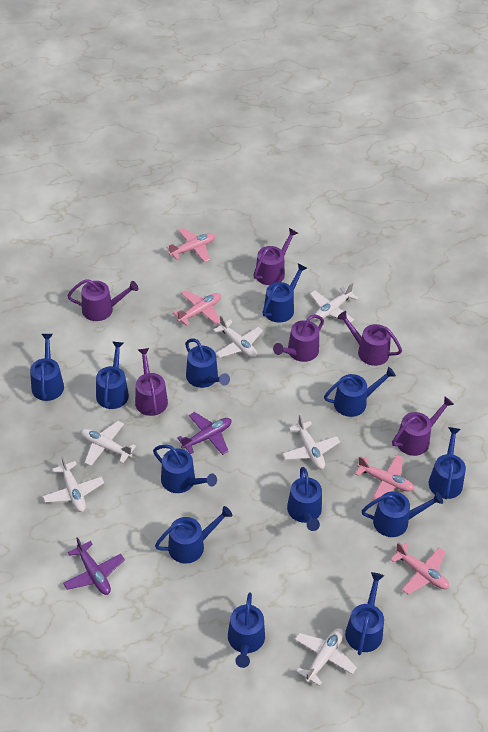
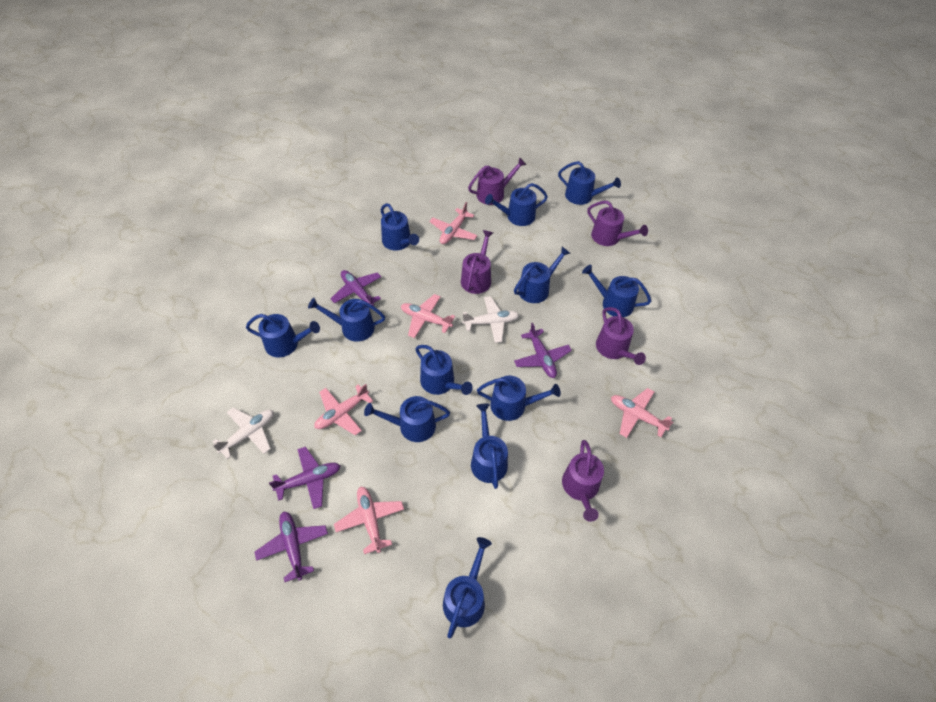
pink plane: [166,228,215,262] [173,290,221,326] [355,455,414,500] [391,542,449,595] = 4 -> [314,384,373,435] [334,487,404,554] [401,294,455,338] [429,202,478,244] [611,388,673,438] = 5
purple plane: [63,537,125,595] [177,412,231,455] = 2 -> [255,512,328,582] [269,447,340,509] [331,270,381,306] [514,323,572,378] = 4
purple watering can: [67,279,138,321] [135,348,168,416] [253,228,298,285] [273,315,324,362] [337,311,402,366] [392,397,454,456] = 6 -> [461,230,493,294] [468,157,526,205] [562,440,604,522] [588,201,648,246] [596,307,646,365] = 5
white plane: [43,456,104,512] [81,421,136,466] [213,315,263,358] [282,415,340,469] [294,628,357,686] [310,283,358,323] = 6 -> [212,407,274,459] [462,296,519,343] = 2

